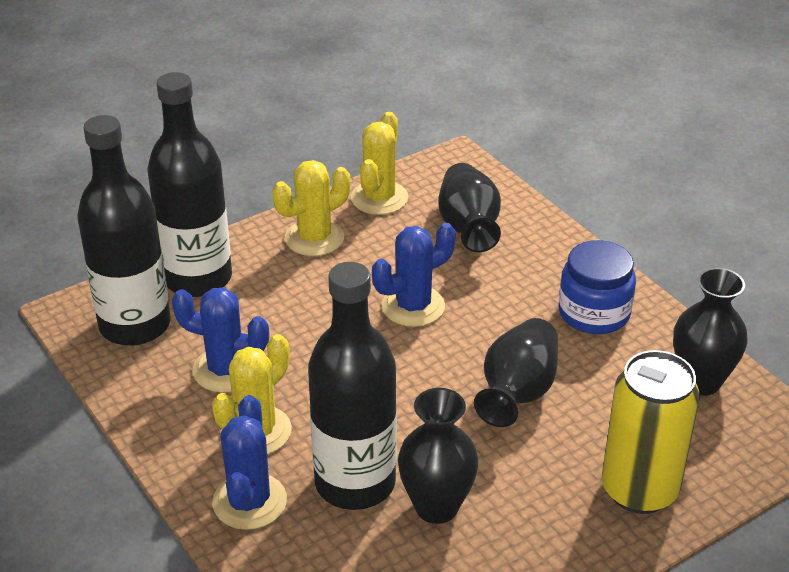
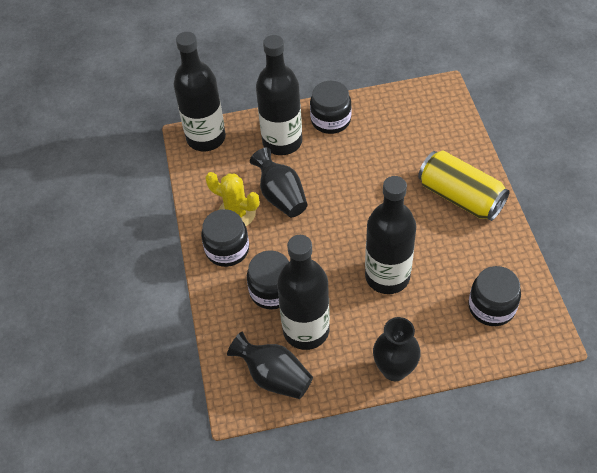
black bottle: [78,115,171,346] [148,72,232,297] [308,262,397,510] = 3 -> [174,32,226,151] [256,35,302,155] [277,235,330,350] [365,176,416,294] = 4
black jar: none = 0 -> [201,209,249,267] [247,250,289,310] [310,81,352,134] [468,266,521,326] = 4
black vase: [398,388,479,524] [438,163,501,253] [474,318,558,427] [673,268,748,395] = 4 -> [227,331,313,399] [250,148,308,217] [373,317,421,381] = 3
blue cactus: [172,287,269,393] [212,395,287,530] [372,223,456,327] = 3 -> none = 0
blue jar: [559,240,636,334] = 1 -> none = 0
yellow cactus: [212,334,292,454] [272,160,350,256] [351,112,408,215] = 3 -> [205,172,259,226] = 1

